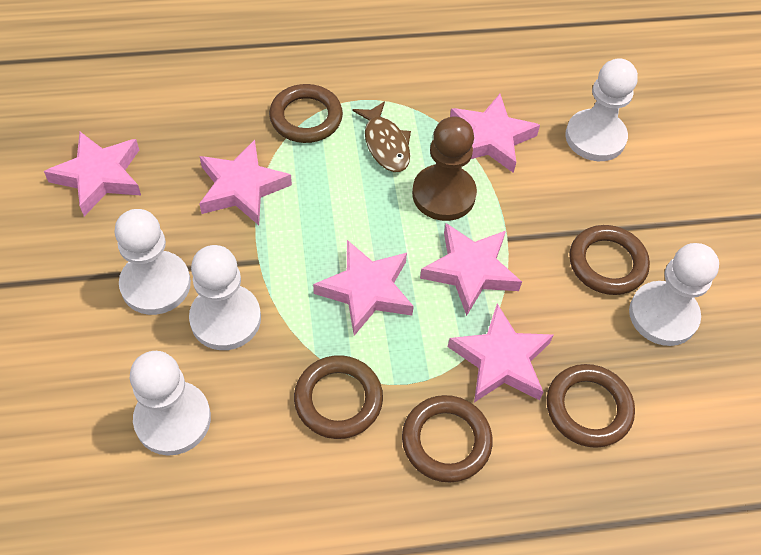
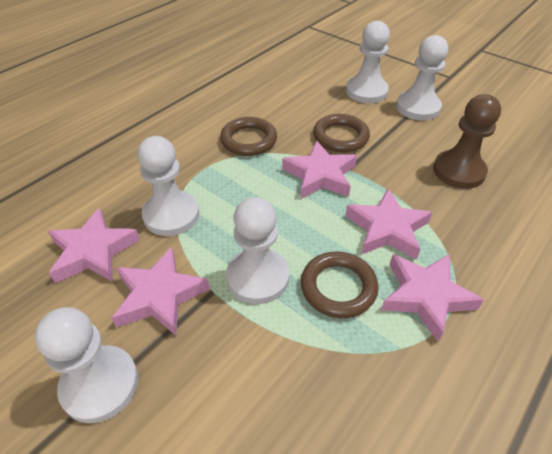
brown fish: [352,101,411,172] = 1 -> none = 0
brown ring: [269,84,343,143] [294,355,383,439] [402,395,493,483] [547,364,635,448] [569,225,650,295] = 5 -> [220,117,277,156] [301,252,378,318] [313,114,370,153] = 3
pink star: [44,132,141,216] [199,140,292,225] [313,240,414,336] [420,223,522,316] [448,304,553,402] [450,94,540,173] = 6 -> [48,208,140,283] [112,247,210,335] [282,140,357,199] [345,188,432,260] [381,254,484,342] = 5

